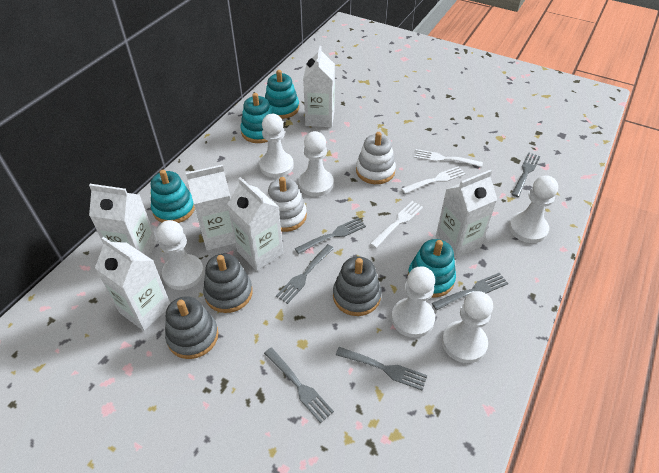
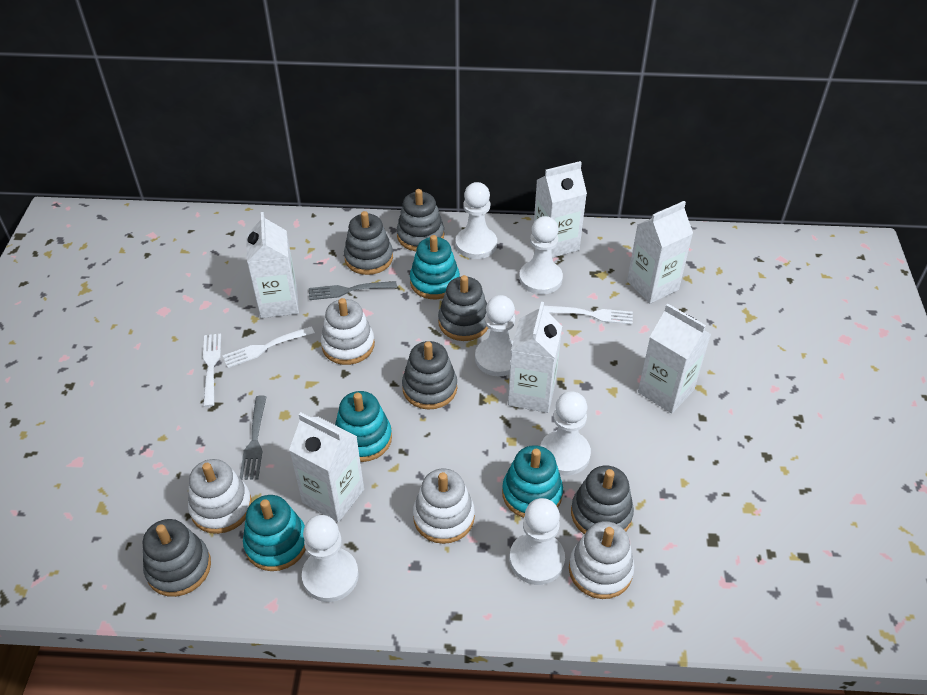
grey fork: [264,347,334,423] [276,244,334,304] [295,217,366,254] [336,347,427,391] [432,273,508,310] [511,152,540,197] = 6 -> [240,396,266,480] [309,281,397,300] = 2
grey stacking toy: [165,296,219,359] [203,254,253,313] [333,257,381,316] = 3 -> [143,519,211,597] [344,211,393,275] [397,189,444,251] [402,341,457,409] [438,275,488,341] [571,466,634,534] = 6
white stacking toy: [267,177,307,232] [356,132,396,184] = 2 -> [188,459,252,534] [321,298,375,365] [413,469,475,544] [569,521,635,599] = 4

